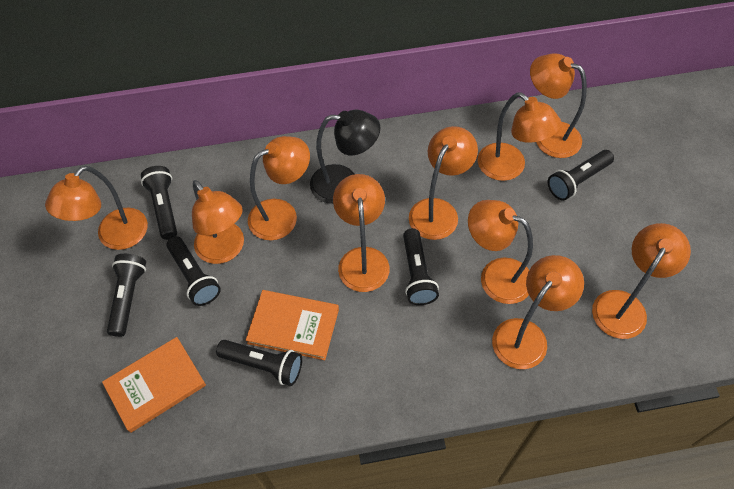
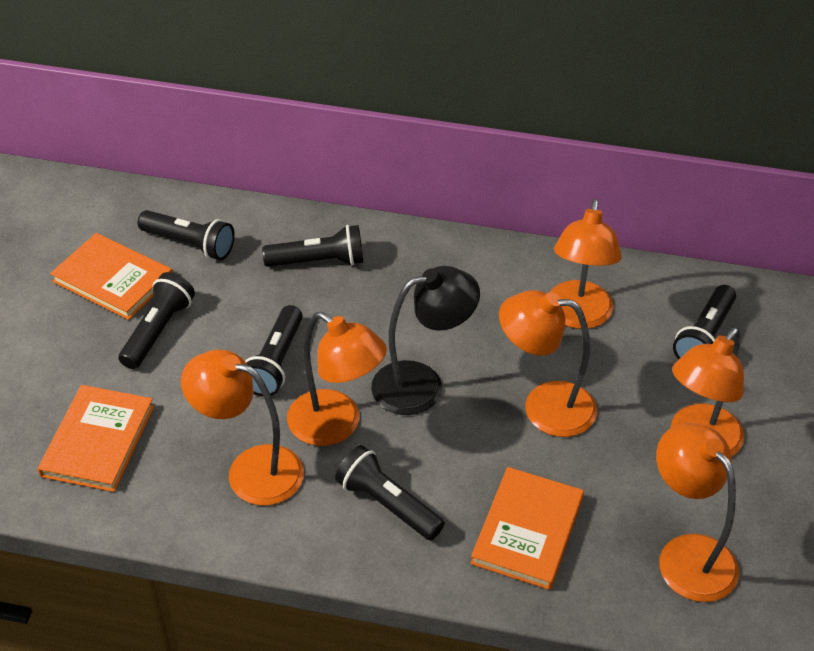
orange book: [102,337,206,433] [246,290,339,360] = 2 -> [38,385,154,492] [50,233,172,320] [471,467,584,590] = 3
orange lamp: [45,166,148,250] [192,180,244,264] [248,136,310,240] [333,174,390,292] [409,126,478,240] [468,200,533,304] [478,93,561,181] [492,255,584,369] [530,53,587,158] [592,223,691,339] = 10 -> [181,350,304,505] [287,312,387,446] [499,290,597,437] [550,199,622,329] [656,423,739,602] [671,328,744,457] = 6

